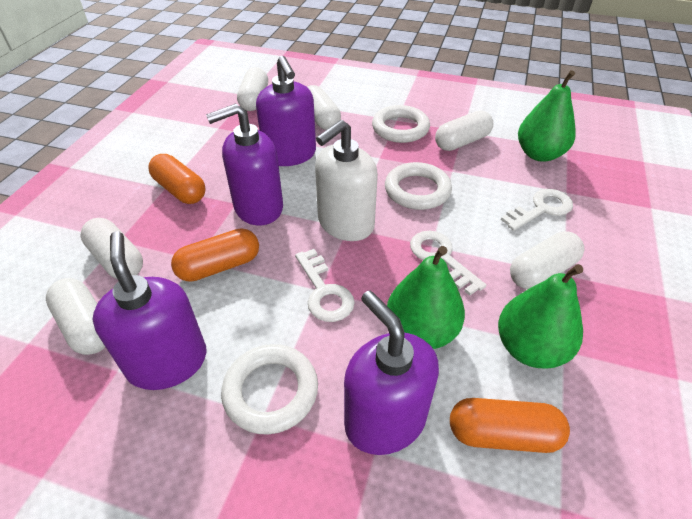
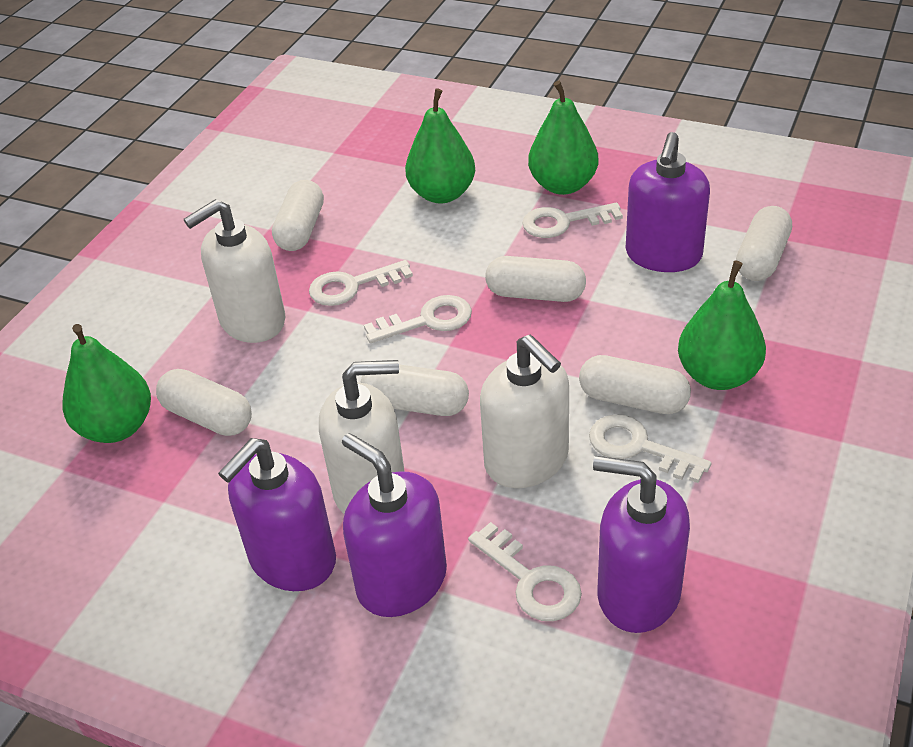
green pear: [387,246,465,349] [498,264,583,369] [518,70,576,162] = 3 -> [63,324,151,443] [405,88,475,204] [528,81,598,195] [678,260,766,390] = 4
orange capsule: [148,154,206,204] [171,228,259,282] [450,398,570,453] = 3 -> none = 0
white key: [295,249,355,322] [410,231,486,296] [501,189,573,231] = 3 -> [309,260,413,306] [364,295,472,343] [468,522,582,621] [522,203,623,238] [589,414,711,483] = 5
white ring: [221,344,318,434] [372,105,430,143] [385,162,452,210] = 3 -> none = 0
white soap dispenser: [315,120,378,241] = 1 -> [184,199,285,343] [319,360,405,514] [480,335,569,488] = 3

